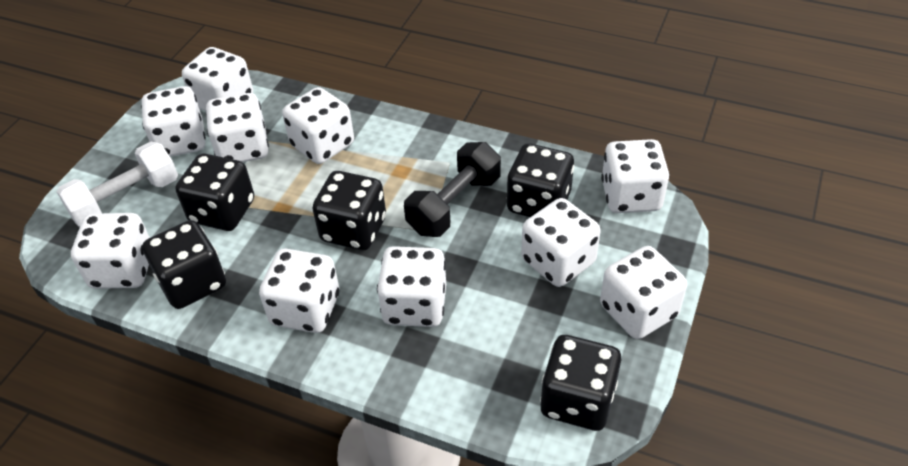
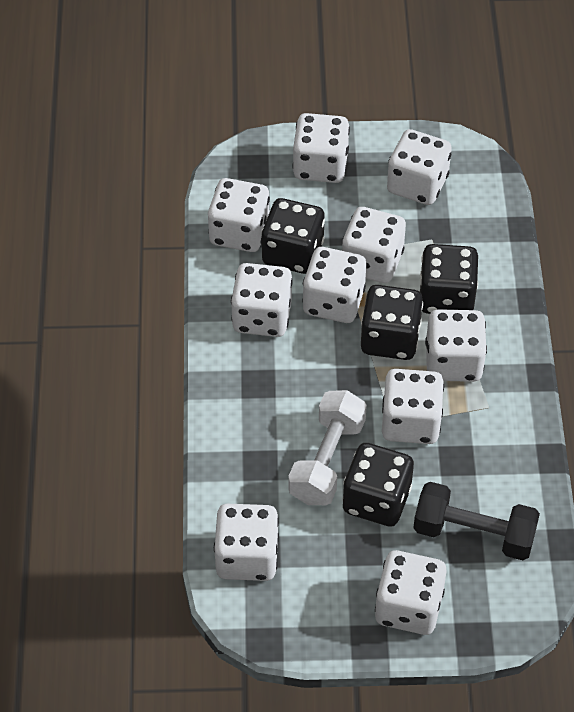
black dice: [142,220,226,309] [176,153,254,231] [313,171,386,250] [507,143,574,217] [540,335,621,431] = 5 -> [261,198,325,274] [342,443,414,527] [361,285,423,360] [420,244,478,314] = 4

